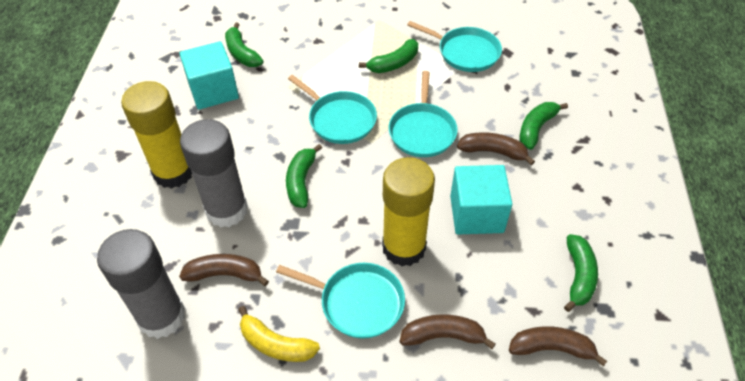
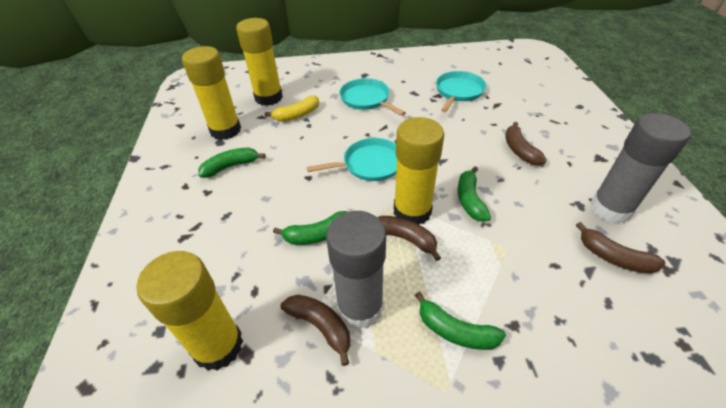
green banana: [225,22,263,67] [286,144,322,208] [359,39,418,73] [520,102,568,150] [564,234,598,312] = 5 -> [198,148,266,178] [273,211,348,245] [415,292,506,350] [458,167,491,221] = 4
turquoise cube: [179,41,239,110] [450,165,512,234] = 2 -> none = 0
turquoise pan: [276,263,405,339] [288,75,377,144] [389,71,458,157] [407,21,502,72] = 4 -> [307,138,397,181] [339,78,406,115] [436,71,486,112] = 3
yellow glue stick: [121,81,192,189] [382,157,435,266] = 2 -> [137,251,243,371] [182,46,241,140] [236,18,283,106] [394,117,444,224] = 4

